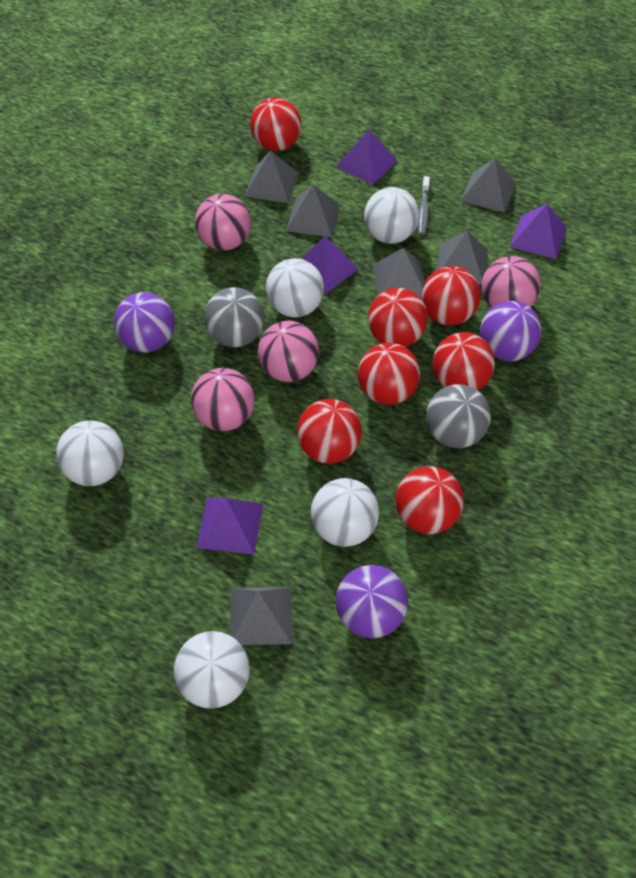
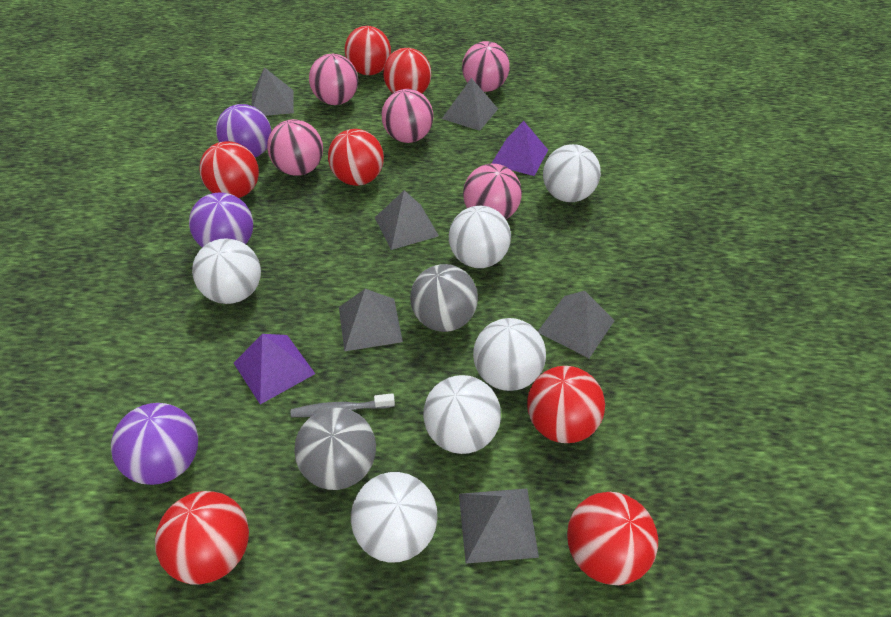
pink ball: [191,368,254,431] [195,194,251,251] [258,321,319,382] [481,256,541,308] = 4 -> [267,119,323,176] [309,54,358,105] [382,89,433,143] [462,41,510,92] [463,164,522,219] = 5
purple pyramid: [196,498,263,554] [301,236,359,294] [336,130,398,185] [510,204,567,259] = 4 -> [234,334,315,404] [491,121,548,176] = 2
white ball: [56,421,124,486] [174,631,250,709] [266,258,324,318] [311,478,379,547] [364,187,419,244] = 5 -> [192,238,261,304] [351,472,437,563] [423,375,501,454] [449,206,511,268] [473,318,546,391] [543,144,601,202] = 6

